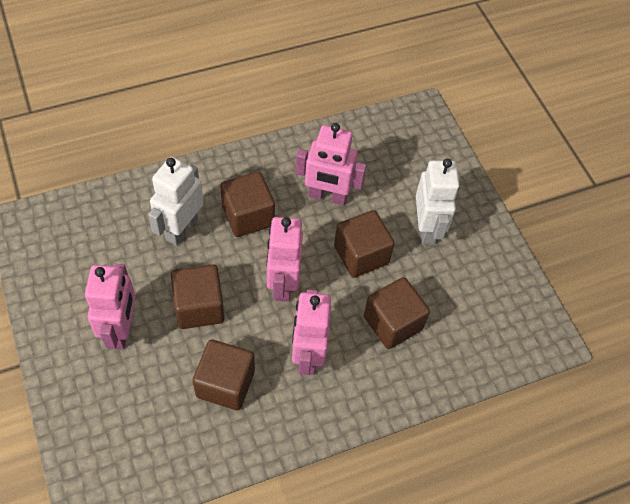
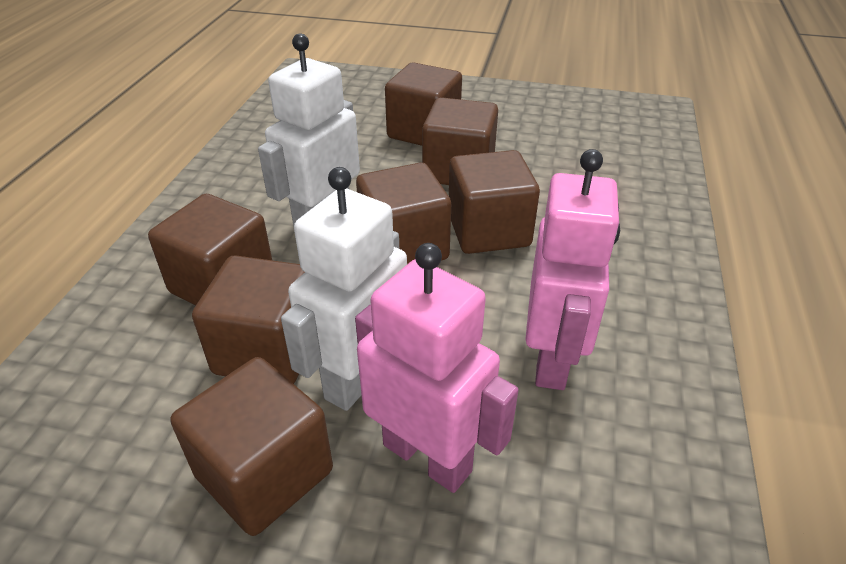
brown cube: [171,264,224,329] [193,339,255,410] [220,172,275,237] [334,210,395,278] [364,277,430,349] = 5 -> [148,194,272,305] [170,357,333,536] [192,255,305,384] [356,163,451,264] [385,62,462,146] [422,97,498,185] [449,150,540,254] = 7
pink robot: [85,264,136,349] [267,217,303,302] [292,289,331,375] [295,123,366,205] = 4 -> [355,243,519,493] [525,149,620,390] = 2

